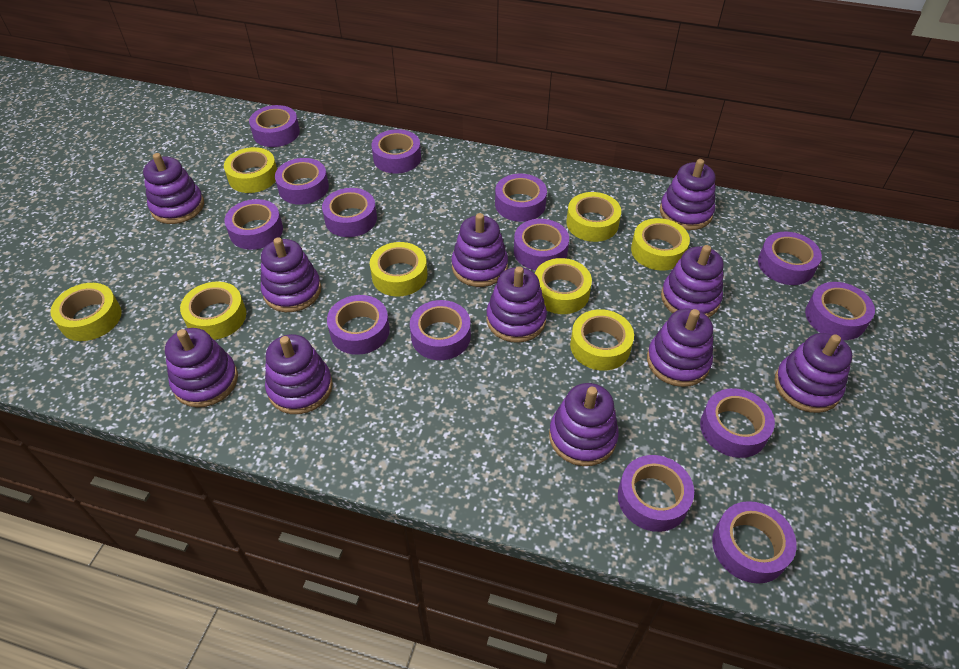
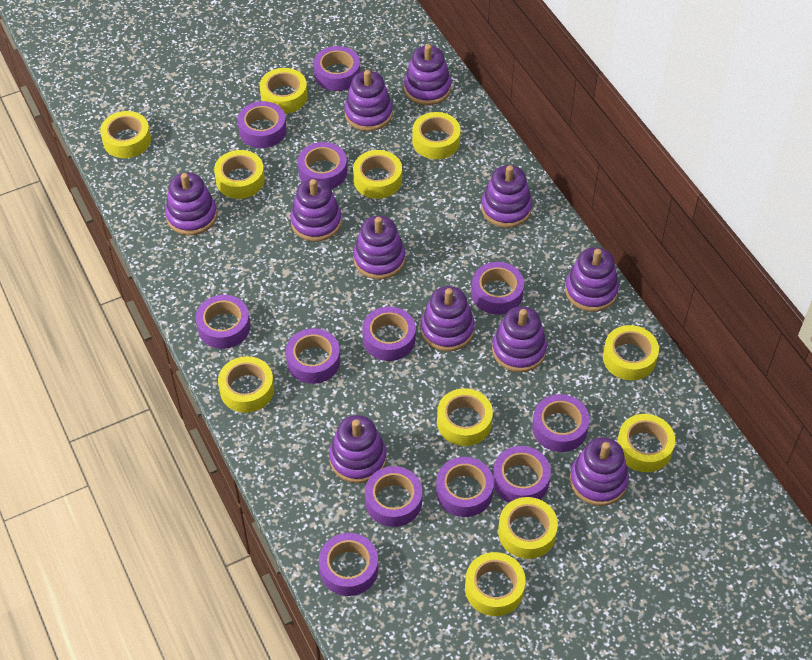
purple tape: [224,199,283,250] [249,105,300,147] [275,158,329,205] [322,188,377,237] [327,295,390,355] [371,129,421,174] [410,300,471,360] [495,174,547,222] [514,219,569,270] [618,455,694,532] [700,388,775,458] [712,501,797,584] [758,232,822,285] [805,282,875,340] = 14 -> [196,295,250,349] [238,101,287,148] [286,328,340,384] [298,142,347,189] [314,46,360,91] [319,533,378,596] [362,307,416,361] [365,466,422,527] [436,457,494,517] [472,262,524,315] [493,446,551,503] [532,394,590,452] = 12
yellow tape: [50,283,122,341] [180,282,246,340] [224,147,277,193] [370,242,427,296] [535,258,592,314] [566,192,621,242] [570,309,634,371] [631,218,690,271] = 8 -> [100,111,151,158] [214,150,265,199] [218,356,274,413] [260,68,308,114] [353,150,402,199] [412,112,461,159] [437,388,493,446] [465,552,526,616] [498,497,558,559] [603,325,659,380] [617,414,675,472] = 11

